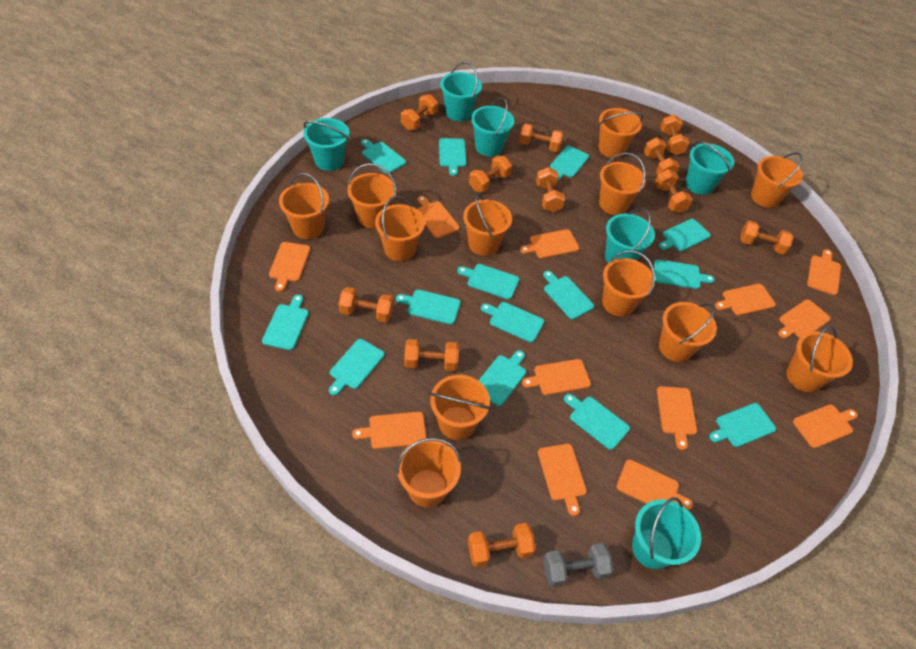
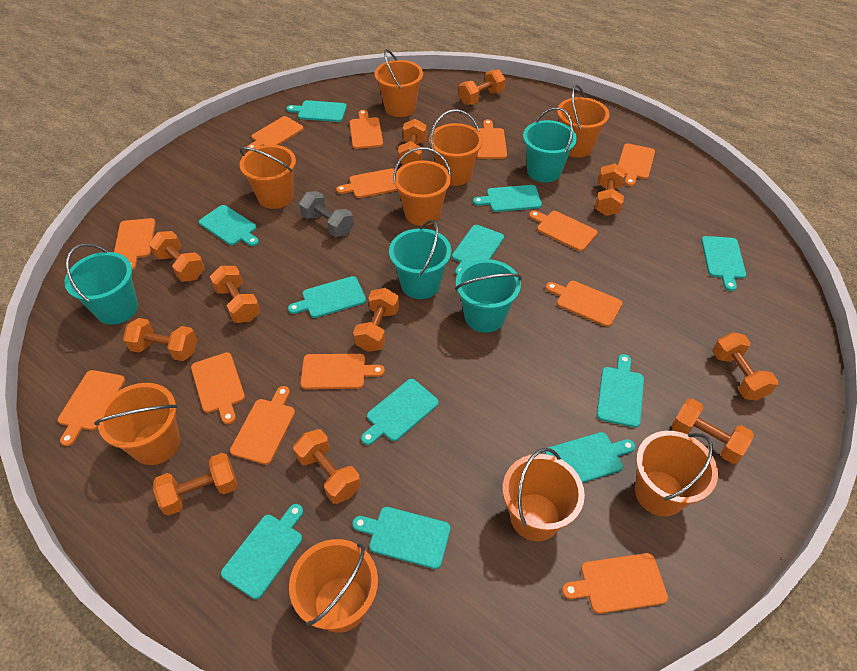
orange bucket: [279,173,329,239] [347,163,396,229] [375,196,425,261] [396,438,461,507] [430,375,490,440] [463,193,512,256] [599,108,643,158] [599,153,646,215] [602,250,655,317] [659,302,717,362] [751,152,803,208] [786,326,853,392] = 12 -> [94,383,180,465] [239,145,296,209] [289,539,378,633] [375,49,423,117] [393,147,451,226] [429,109,483,186] [503,448,585,541] [557,85,609,157] [635,431,718,517] = 9
orange cutting board: [269,242,310,292] [352,412,426,449] [417,196,460,238] [520,229,579,259] [522,359,591,395] [538,444,587,516] [616,459,693,510] [657,386,697,450] [715,284,776,316] [778,299,831,338] [793,404,858,448] [807,249,841,295] = 12 -> [58,370,125,446] [114,218,156,270] [191,352,245,424] [230,386,295,465] [247,116,303,151] [300,354,385,389] [336,168,399,198] [350,110,383,149] [477,119,507,159] [529,210,597,251] [546,281,623,327] [562,553,668,614] [618,143,655,186] = 13
turquoise bucket: [303,118,350,171] [440,62,482,121] [471,98,514,157] [605,208,655,262] [632,497,701,569] [686,141,734,195] = 6 -> [64,243,138,325] [389,219,451,299] [455,259,522,333] [523,107,577,182] = 4
turquoise cutting board: [262,295,309,350] [329,339,385,396] [361,139,406,174] [396,290,461,325] [439,138,466,176] [457,264,519,300] [478,350,526,406] [481,302,544,343] [543,271,594,319] [550,146,589,181] [564,394,630,450] [654,259,715,289] [659,219,711,252] [709,403,776,447] = 14 -> [199,205,259,246] [221,504,303,599] [286,100,347,122] [288,276,366,318] [352,507,451,569] [361,379,439,445] [452,225,504,275] [473,185,542,212] [545,432,635,483] [597,354,644,428] [701,236,746,291] = 11

